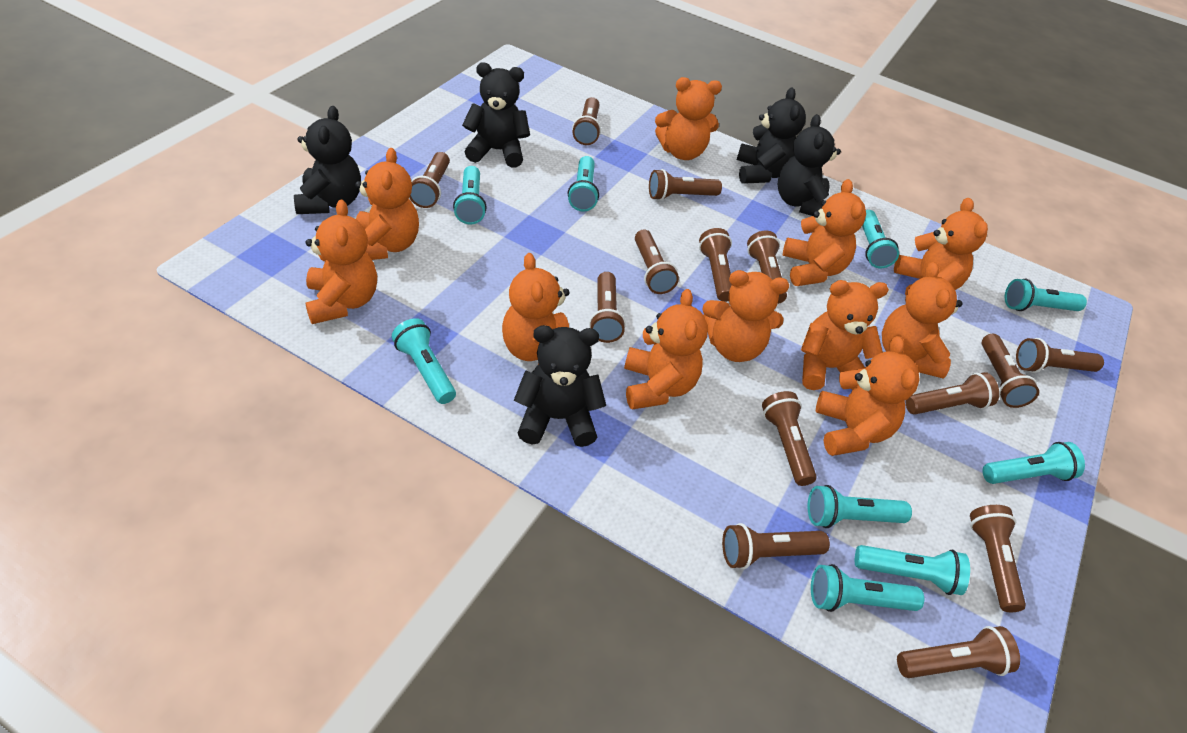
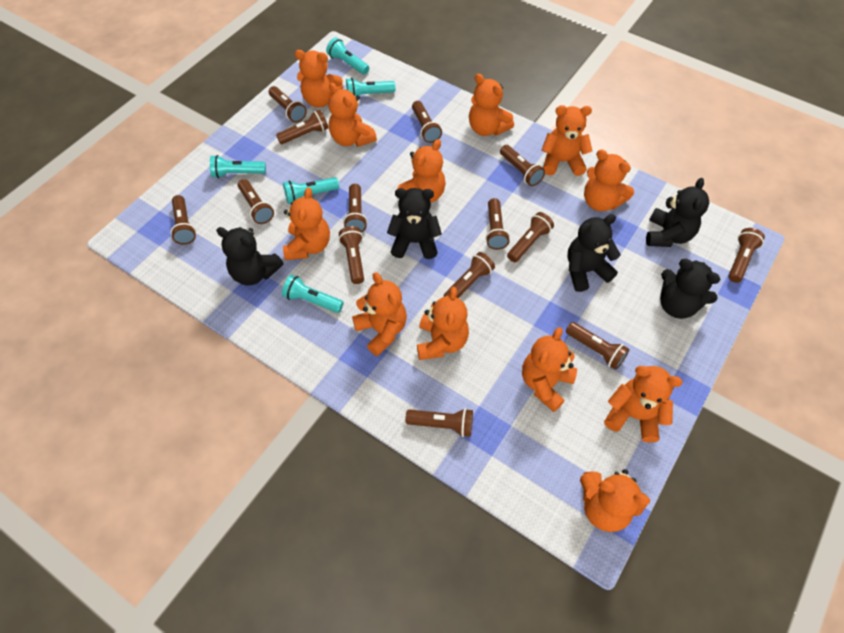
orange teddy bear: [305,200,377,324] [355,148,419,260] [502,253,570,361] [624,289,708,410] [655,77,722,160] [702,270,789,362] [783,179,866,286] [801,280,889,390] [816,336,920,456] [882,262,963,379] [894,198,988,295] = 11 -> [283,187,330,260] [295,50,343,108] [328,83,377,147] [352,272,407,356] [397,139,446,203] [417,287,469,360] [469,74,514,136] [522,327,577,412] [541,105,592,176] [580,469,650,532] [584,150,634,211] [604,366,683,442] = 12
turquoise flashlight: [392,318,456,404] [453,166,487,224] [568,156,599,211] [807,485,912,528] [811,564,924,612] [855,545,970,595] [862,210,899,268] [983,442,1085,484] [1005,279,1087,311] = 9 -> [210,155,266,178] [282,275,344,313] [283,177,339,204] [326,38,369,75] [346,78,396,96] = 5

